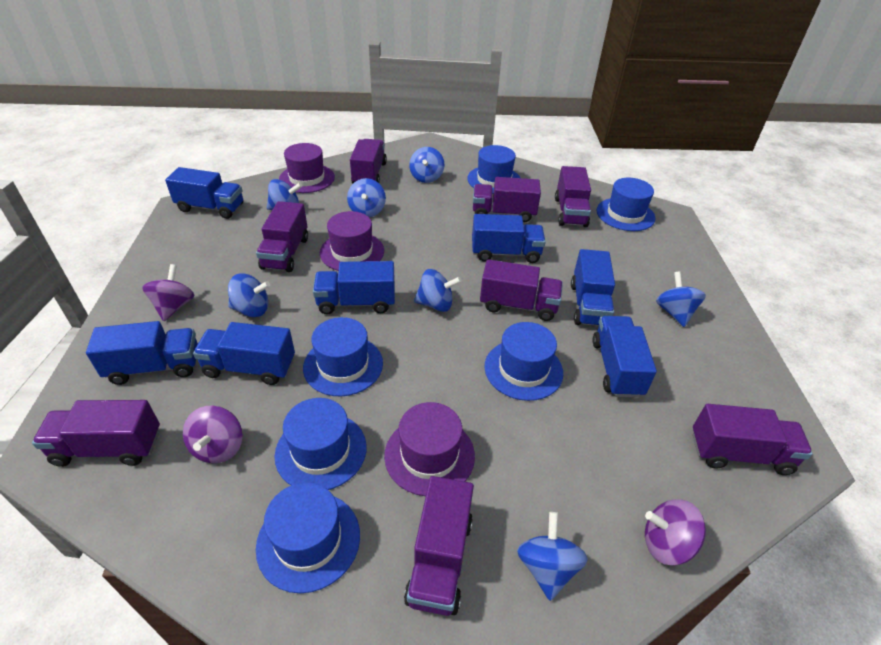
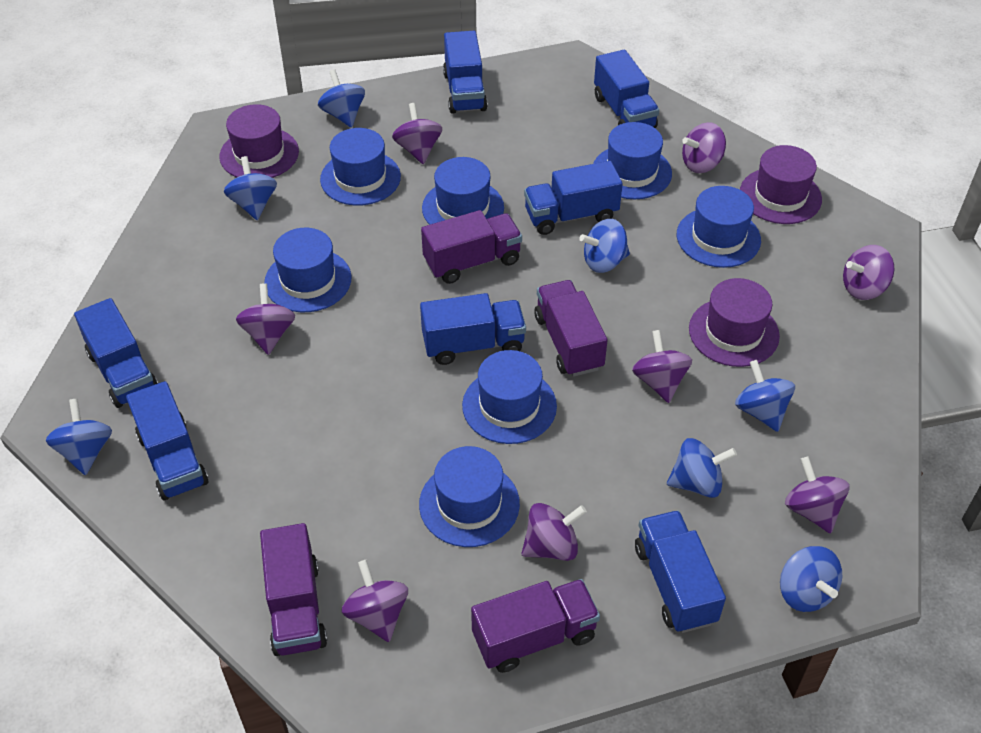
blue hat: [256,482,360,594] [275,398,367,490] [303,317,383,396] [467,145,520,192] [484,322,563,401] [597,178,655,231] = 6 -> [264,228,352,312] [320,128,401,206] [419,446,520,547] [422,157,504,225] [462,350,557,444] [593,122,672,199] [677,186,761,268] = 7
purple spinning top: [142,264,195,321] [183,406,242,463] [645,499,706,565] = 3 -> [236,283,295,355] [341,560,408,642] [392,103,442,164] [522,503,587,561] [632,330,692,403] [682,122,726,173] [785,457,849,534] [843,245,894,300] = 8
purple truck: [32,400,160,467] [256,201,308,272] [350,139,387,183] [404,476,474,616] [473,177,541,222] [480,259,563,321] [555,166,591,227] [693,404,813,475] = 8 -> [260,523,327,656] [421,210,522,284] [471,579,600,673] [534,280,607,377] = 4

